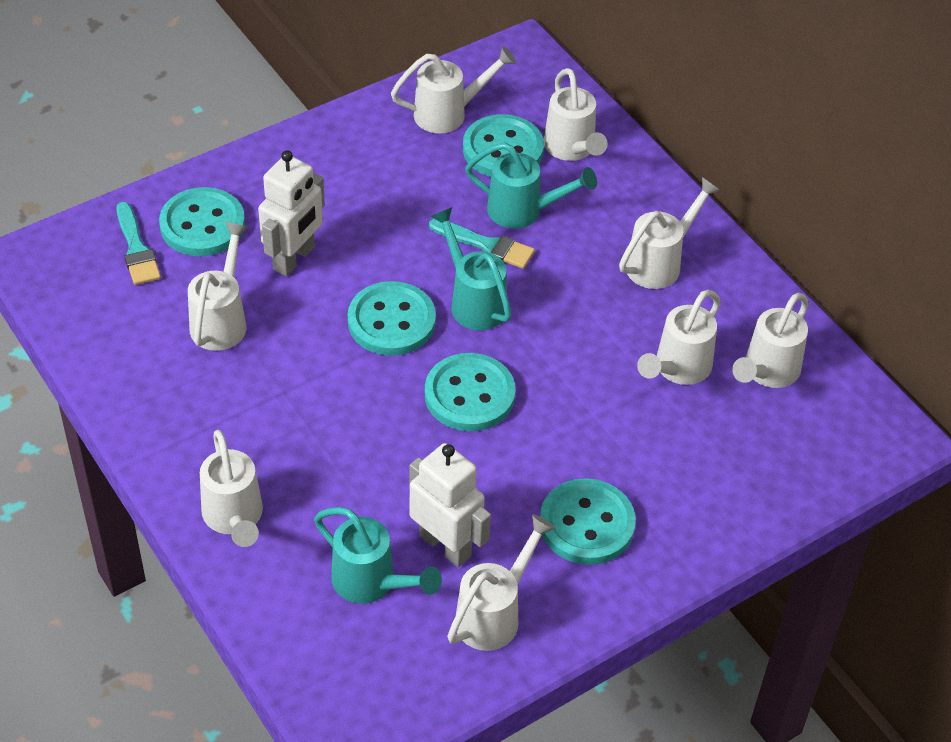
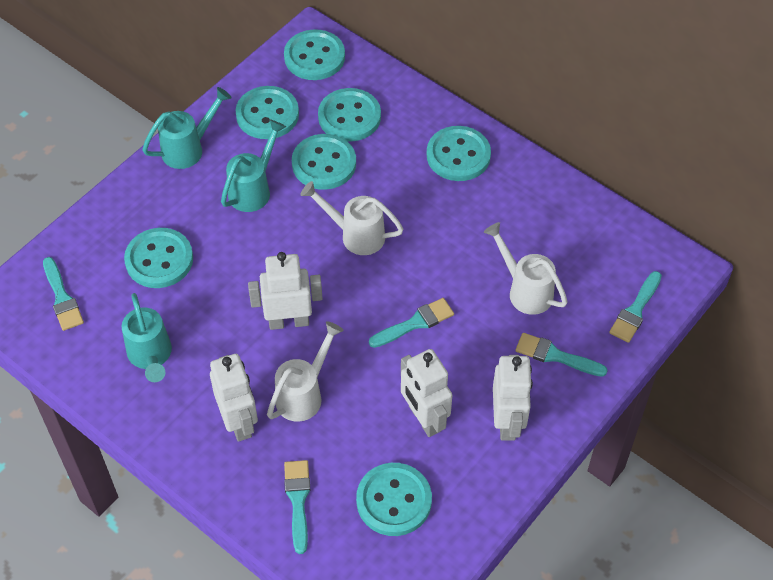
turquoise brush: [117,202,161,285] [429,219,535,269] = 2 -> [43,257,84,331] [284,460,310,554] [369,298,454,348] [515,333,608,377] [609,271,662,343] = 5
turquoise button: [159,187,245,256] [348,281,436,356] [425,353,516,431] [463,114,544,177] [540,478,636,565] = 5 -> [124,228,193,288] [236,86,299,139] [284,29,345,80] [292,134,356,190] [318,88,381,142] [356,463,432,536] [427,126,491,181] = 7
white robot: [258,150,325,276] [409,443,491,567] = 2 -> [210,354,258,442] [248,252,322,330] [401,349,452,437] [493,355,533,441] = 4
white watering can: [188,222,248,351] [200,430,263,547] [391,46,516,133] [447,514,556,651] [544,68,608,161] [619,177,721,289] [637,290,721,385] [732,293,809,388] = 8 -> [267,321,344,422] [301,181,403,255] [484,222,568,315] = 3

